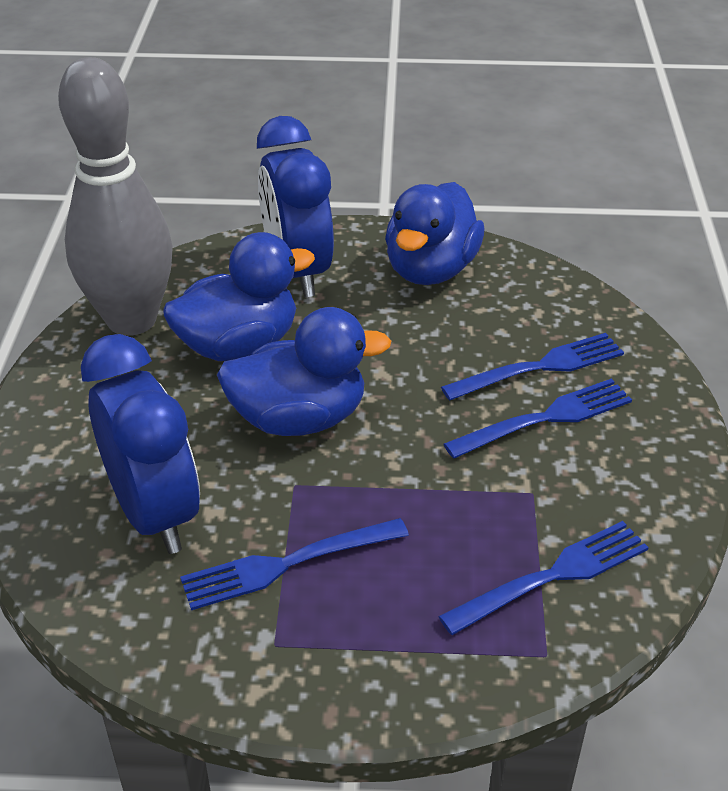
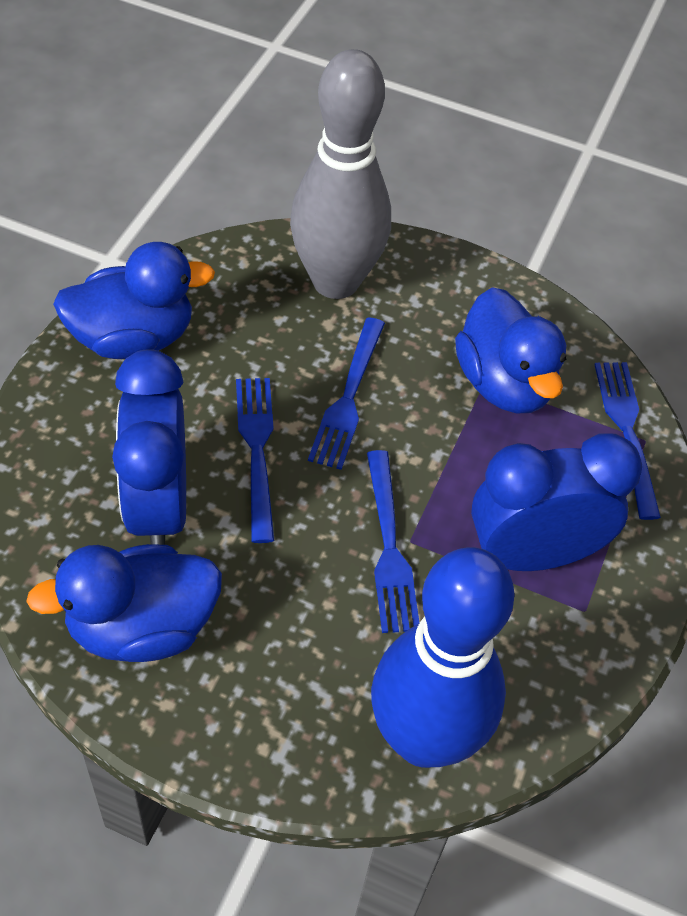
blue bowling pin: none = 0 -> [371,547,515,768] = 1

